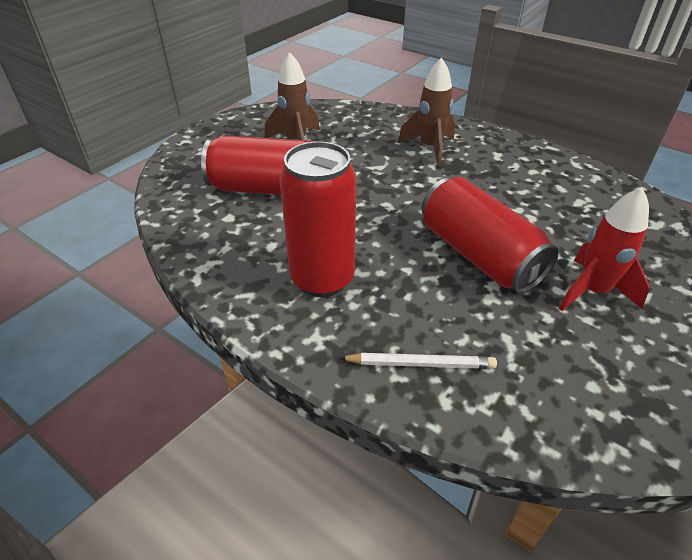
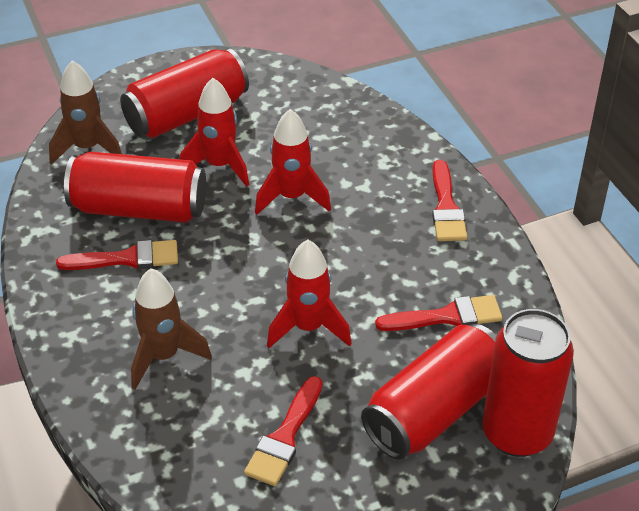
red brush: none = 0 -> [56,240,178,270] [244,376,322,486] [375,295,502,331] [432,160,467,241] = 4
red can: [201,136,315,195] [280,141,356,297] [422,177,559,294] = 3 -> [64,152,206,223] [120,48,249,138] [361,324,497,459] [482,309,574,457] = 4
red rocket: [559,187,650,311] = 1 -> [180,78,249,187] [255,109,331,215] [267,240,352,348] = 3
white pencil: [340,353,497,369] = 1 -> none = 0

